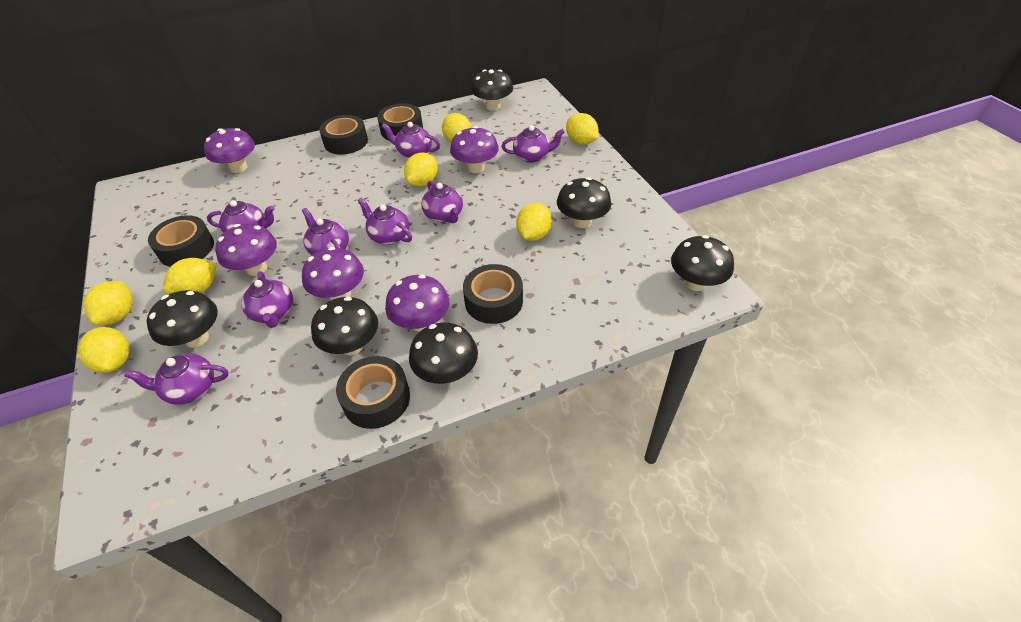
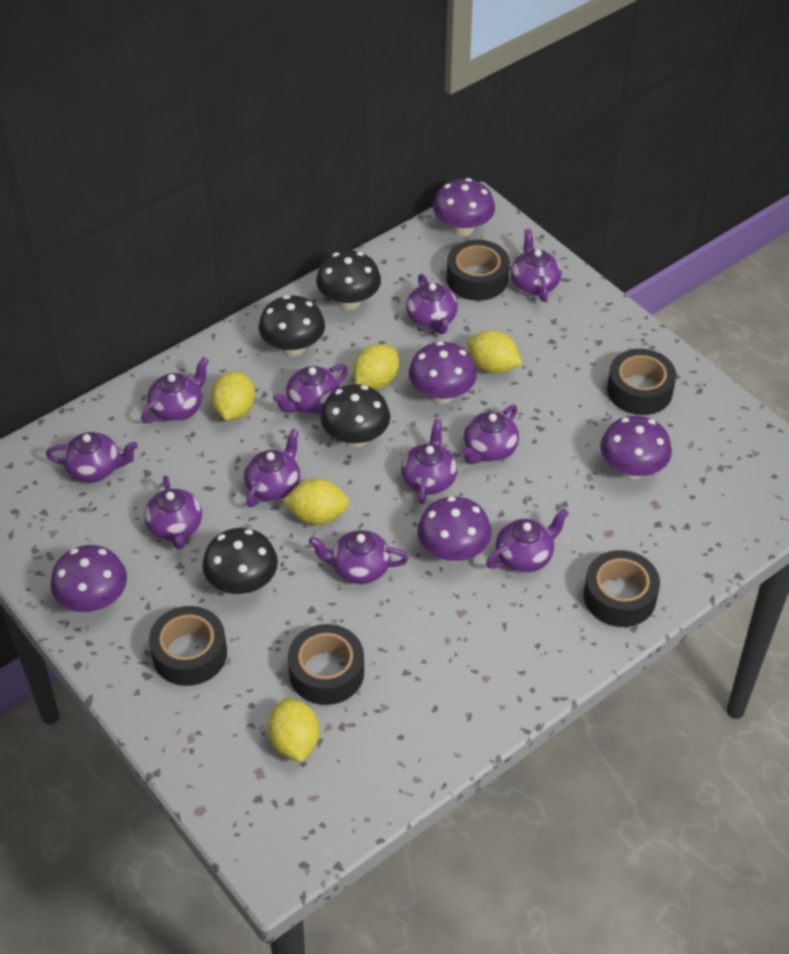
black mushroom: [147,290,218,348] [311,297,378,355] [409,323,478,384] [471,69,513,111] [557,177,611,228] [671,235,734,291] = 6 -> [202,528,278,594] [259,295,325,356] [316,250,381,310] [320,384,390,447] = 4
purple teapot: [124,354,228,405] [207,200,275,233] [241,271,293,328] [302,208,349,255] [357,197,412,245] [381,122,440,158] [421,181,463,223] [502,125,565,163] = 8 -> [46,432,138,483] [141,357,209,423] [144,476,202,549] [244,429,300,507] [273,364,348,415] [309,530,408,584] [401,419,457,504] [406,274,458,334] [462,405,519,464] [486,508,569,572] [511,229,561,302] = 11
yellow lemon: [78,327,130,373] [83,281,133,326] [163,258,217,294] [404,152,438,187] [442,113,471,142] [516,203,552,241] [566,113,599,145] = 7 -> [211,371,255,420] [268,698,319,763] [282,479,349,525] [353,344,399,390] [467,330,522,374] = 5

